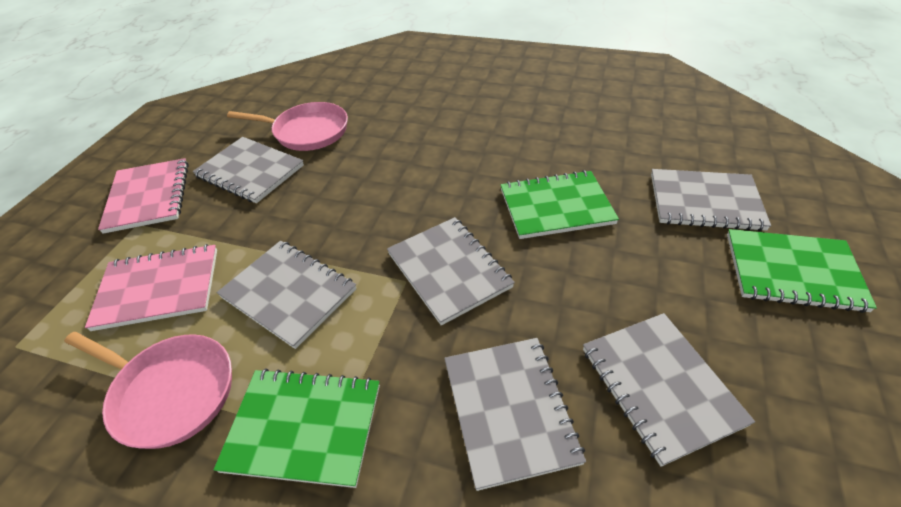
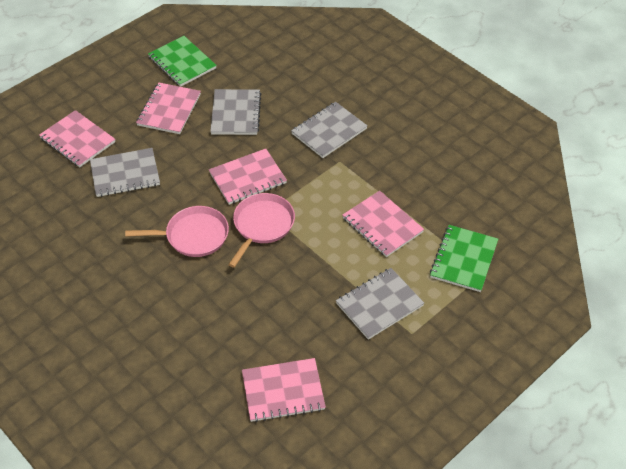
green notebook: [214,368,380,488] [501,170,619,239] [727,229,877,313] = 3 -> [148,36,217,87] [430,225,498,292] = 2
grey notebook: [193,137,304,203] [216,240,356,349] [387,217,515,326] [444,338,586,491] [583,313,755,467] [651,169,771,231] = 6 -> [90,148,160,197] [210,89,261,135] [291,102,368,158] [336,268,424,340] = 4
pink notebook: [85,244,217,331] [98,158,189,234] = 2 -> [39,110,115,167] [136,82,201,134] [209,149,287,205] [242,358,326,422] [343,191,424,257] = 5

